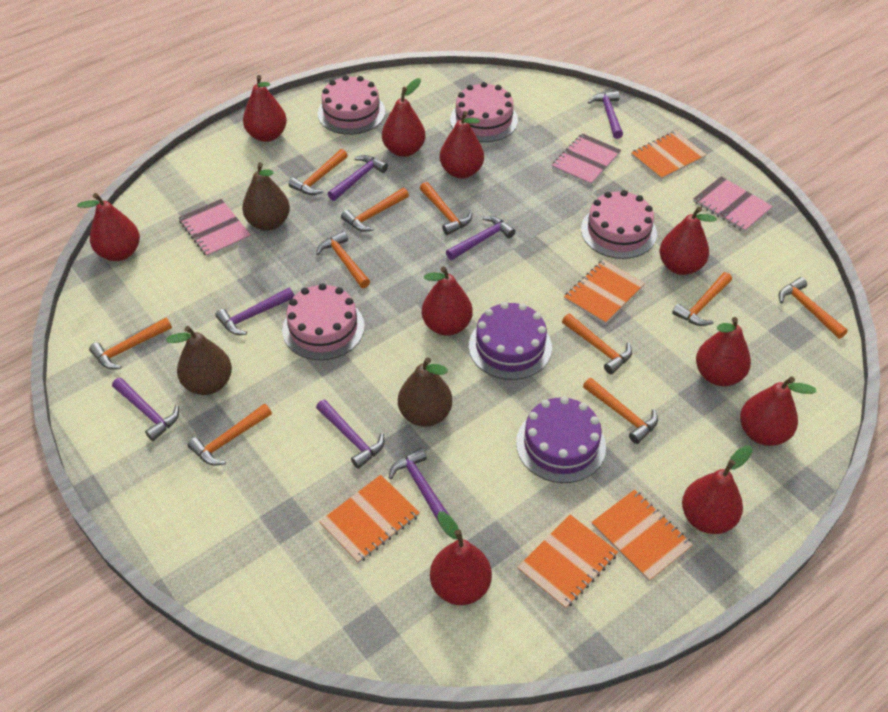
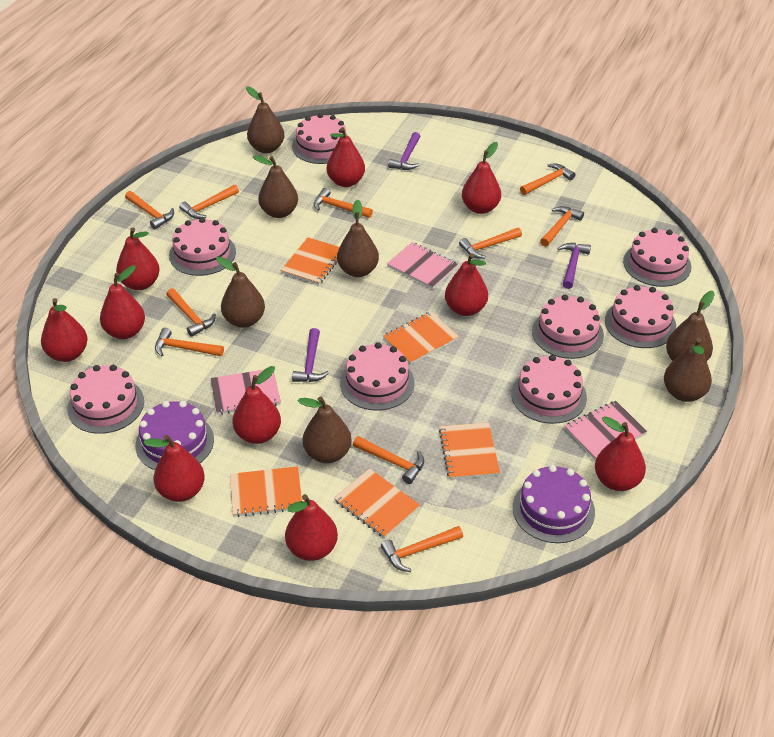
brown pear: [166,326,232,395] [242,162,290,231] [398,357,452,427] = 3 -> [216,257,265,328] [246,87,284,153] [253,156,298,218] [298,396,352,463] [337,200,379,277] [664,338,712,402] [666,291,715,361] = 7
pink cake: [282,283,365,360] [318,75,385,135] [450,82,518,142] [581,190,657,259] = 4 -> [67,365,144,434] [169,217,236,276] [292,113,347,164] [340,342,415,411] [511,355,587,424] [532,295,604,359] [605,285,676,348] [623,228,691,287] = 8
purple hammer: [112,377,179,441] [215,288,294,335] [316,400,384,469] [328,155,388,201] [389,448,450,525] [446,216,515,260] [588,91,623,139] = 7 -> [292,328,329,382] [388,132,421,170] [557,243,591,289] = 3

